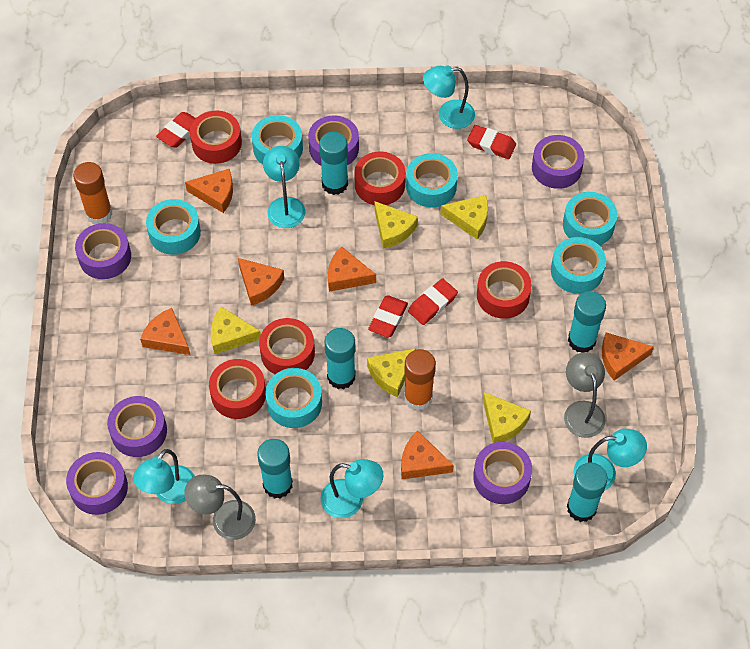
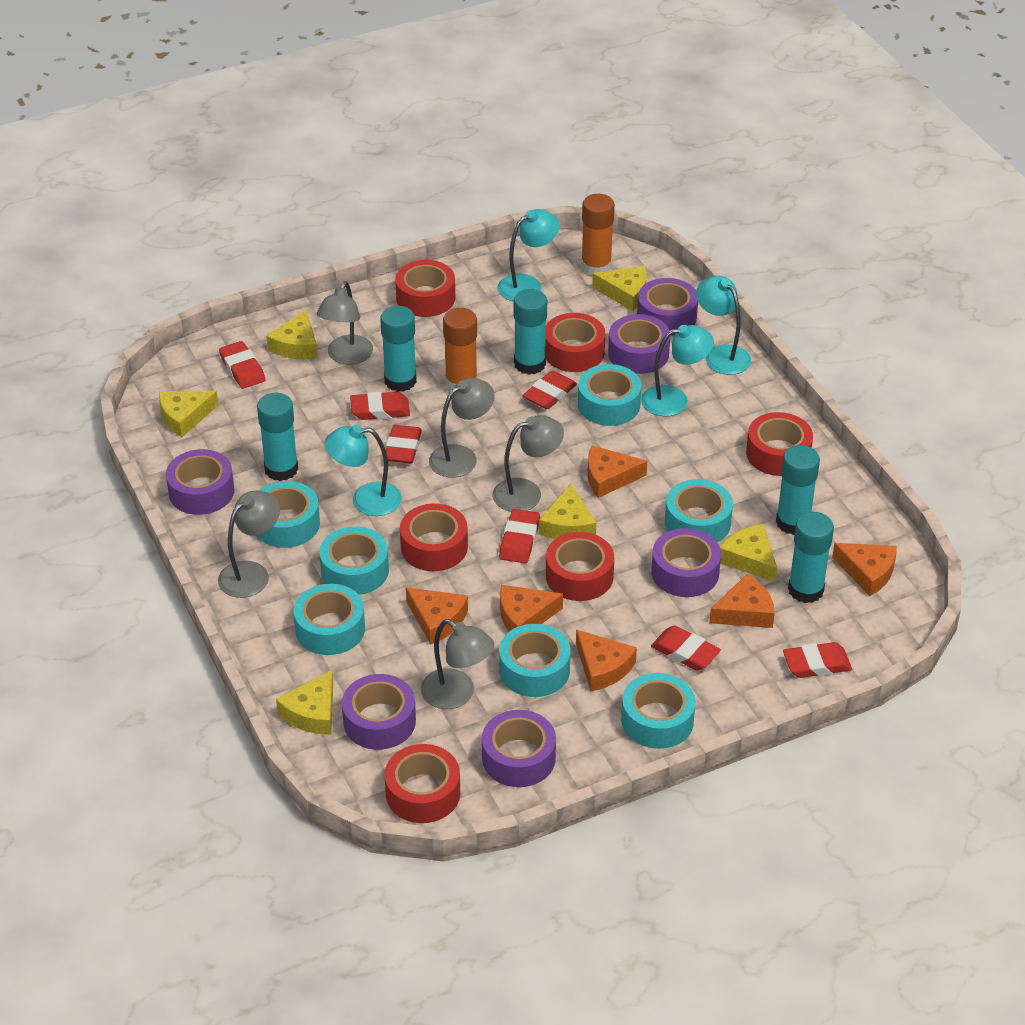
grey lamp: [184,475,256,540] [564,352,606,438] = 2 -> [218,490,280,598] [317,281,373,365] [421,619,494,709] [429,378,495,478] [492,415,564,512] = 5
red eraser: [156,112,196,148] [368,295,408,338] [408,278,458,325] [467,125,516,159] = 4 -> [219,341,266,389] [350,392,410,420] [386,425,422,464] [499,509,540,563] [522,370,577,409] [651,625,721,671] [783,642,852,678] = 7
red tape: [190,111,242,164] [209,359,266,419] [259,318,315,374] [354,152,406,205] [477,261,532,319] = 5 -> [385,744,460,823] [395,260,455,317] [400,503,468,571] [545,313,605,372] [546,532,614,601] [746,412,813,476] = 6
turquoise lamp: [133,449,195,504] [263,146,305,228] [320,459,383,518] [423,66,475,129] [573,429,647,491] = 5 -> [324,425,401,516] [498,209,559,301] [641,325,714,417] [696,276,751,375] = 4
turquoise tape: [146,199,201,255] [252,115,303,164] [265,368,322,428] [406,153,458,207] [551,237,606,294] [563,192,617,246] = 6 -> [257,481,320,548] [293,584,365,655] [320,526,389,595] [499,624,571,697] [578,364,641,426] [621,673,696,749] [665,479,733,542] = 7
yellow cheese: [211,306,261,354] [367,348,416,397] [374,201,418,249] [440,195,488,240] [483,392,531,443] = 5 -> [159,391,219,437] [266,310,318,359] [276,670,333,735] [539,484,596,539] [592,266,647,311] [720,524,777,582] = 6

